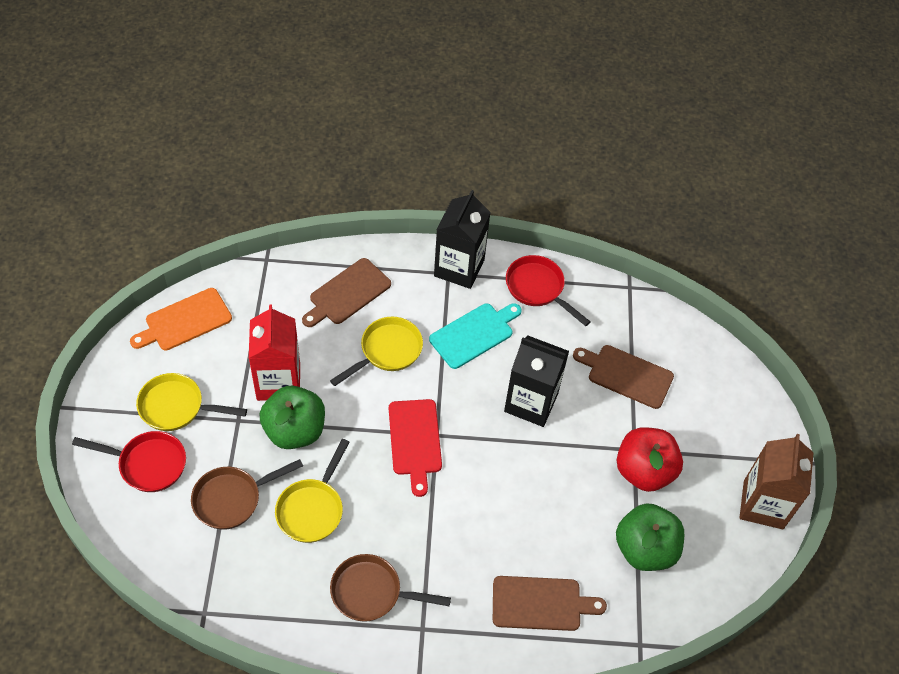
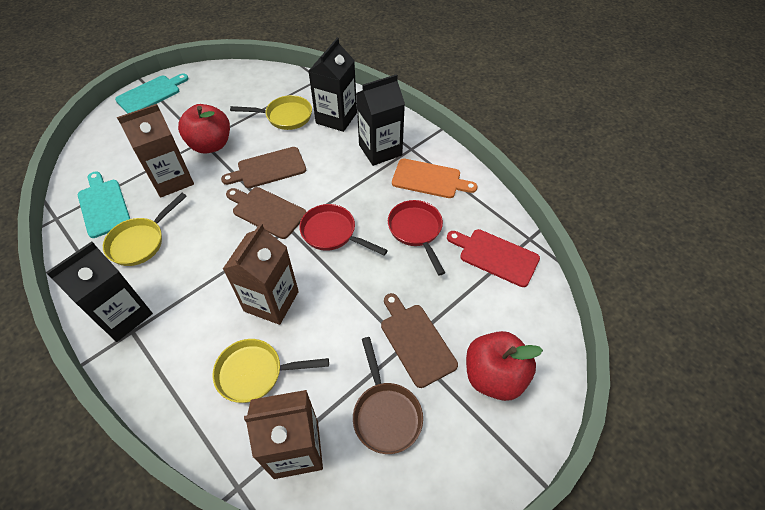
black carton: [434,190,491,289] [504,335,569,427] = 2 -> [46,241,153,342] [308,38,357,132] [356,74,405,166] = 3
brown carton: [740,434,814,529] = 1 -> [117,104,194,198] [223,223,299,325] [244,390,323,479] = 3
brown pan: [191,459,303,530] [330,554,451,622] = 2 -> [353,337,423,454] = 1
green apple: [259,386,325,449] [616,503,684,571] = 2 -> none = 0
red apple: [617,427,683,492] = 1 -> [178,104,230,153] [466,331,543,401] = 2
red carton: [249,305,300,401] = 1 -> none = 0
turquoise cutting board: [429,303,522,369] = 1 -> [78,171,130,238] [115,73,189,114] = 2

